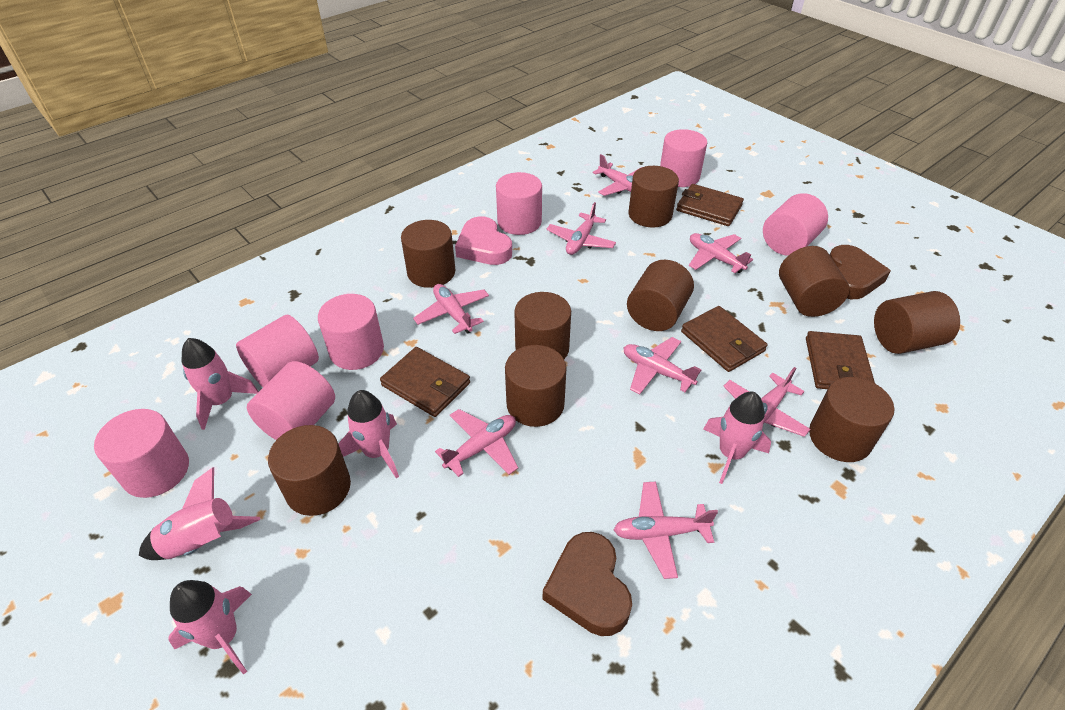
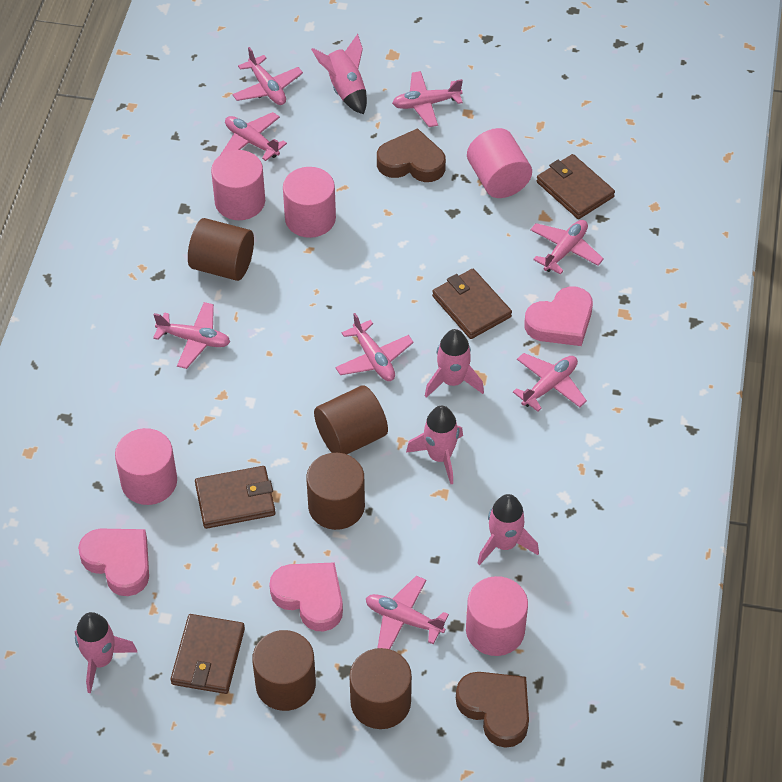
brown cylinder: [268,425,351,516] [401,220,456,288] [505,345,566,427] [514,292,571,359] [627,260,694,331] [628,166,679,228] [779,246,850,317] [809,377,895,462] [874,291,960,354] = 9 -> [188,218,254,281] [252,630,316,711] [306,453,365,530] [314,385,388,454] [349,648,412,729] = 5
pink cylinder: [94,409,189,498] [236,315,319,387] [247,361,335,440] [318,294,384,370] [496,172,542,235] [660,129,707,187] [763,193,828,256] = 7 -> [115,428,177,505] [211,150,265,220] [283,167,336,238] [466,576,528,656] [467,128,532,198] = 5
pink heart: [455,216,512,265] = 1 -> [78,529,149,596] [269,562,343,631] [524,286,593,346] = 3

